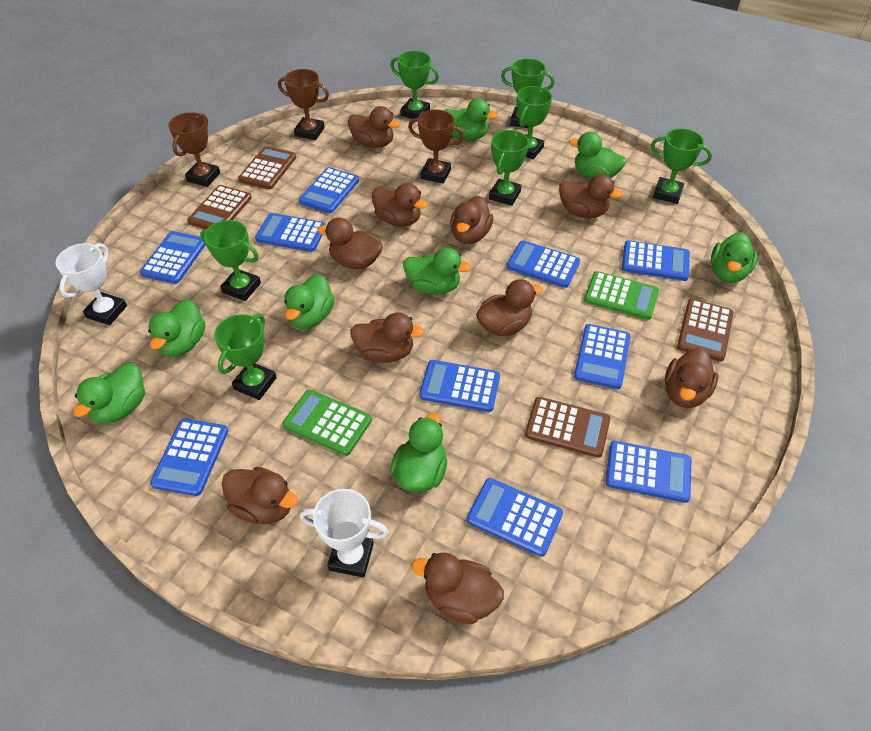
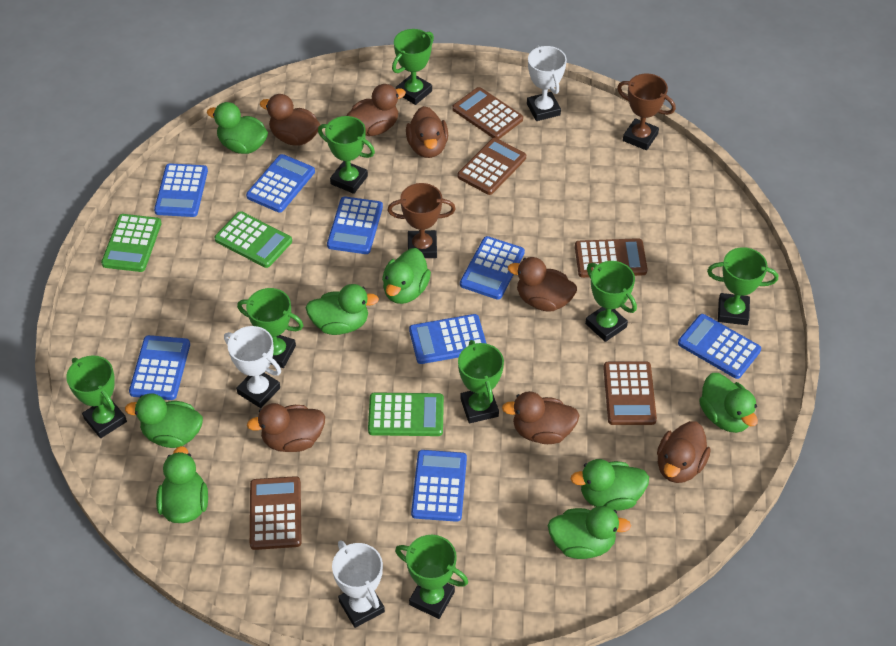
blue calculator: [140,231,206,284] [150,419,228,496] [255,213,326,252] [299,167,359,214] [419,360,500,412] [467,478,563,557] [507,240,580,288] [574,324,631,389] [606,441,691,503] [622,240,690,281] = 10 -> [129,335,190,400] [154,163,208,217] [246,154,315,213] [327,197,383,254] [409,314,487,364] [411,450,467,522] [460,236,525,300] [678,314,761,379] = 8
brown calculator: [187,185,252,229] [238,146,296,189] [525,397,610,458] [677,299,733,362] = 4 -> [250,476,302,550] [452,87,523,139] [458,138,526,195] [575,238,647,278] [603,361,657,425] = 5
brown duck: [221,467,298,524] [317,217,383,269] [348,106,400,148] [350,313,424,363] [372,183,427,227] [411,552,504,624] [450,196,493,244] [476,279,543,336] [559,174,622,218] [665,348,718,408] = 10 -> [247,403,325,452] [260,94,320,146] [346,84,406,136] [406,106,448,158] [502,391,580,444] [508,257,577,312] [657,421,711,483] = 7
brown trophy: [168,112,220,187] [278,69,329,140] [408,109,464,184] = 3 -> [388,183,456,258] [617,74,676,150] = 2
green calculator: [283,389,372,456] [584,271,659,320] = 2 -> [101,214,161,272] [214,211,292,268] [368,392,444,436] = 3
green trophy: [200,220,261,301] [214,314,277,400] [390,51,439,119] [489,130,529,206] [501,58,555,128] [517,86,552,159] [651,128,712,204] = 7 -> [66,355,127,438] [237,288,304,368] [318,116,375,194] [392,29,434,105] [395,535,468,619] [458,340,504,423] [585,261,637,342] [707,247,778,325] = 8
white trophy: [56,243,127,325] [300,489,389,577] = 2 -> [224,326,281,408] [332,541,385,628] [527,46,567,121] = 3

